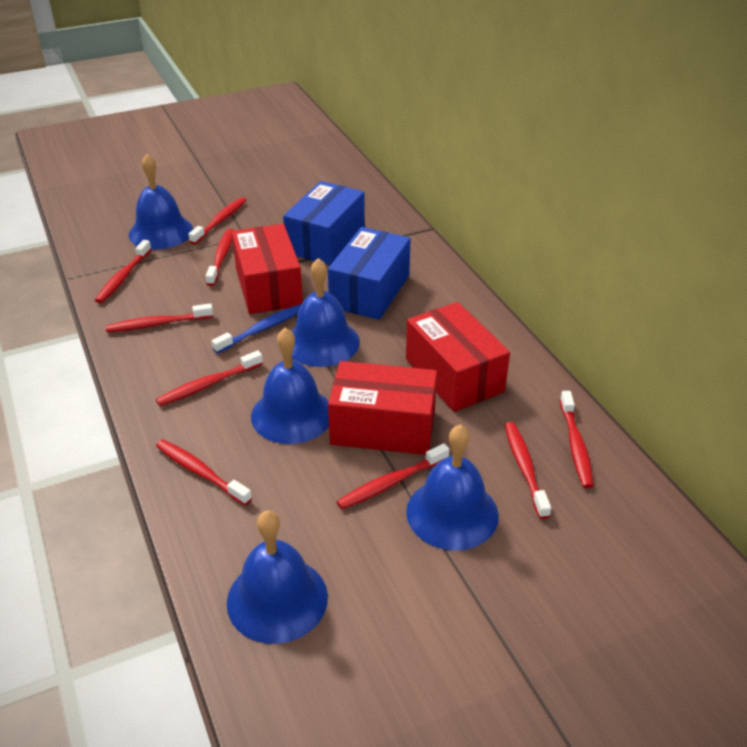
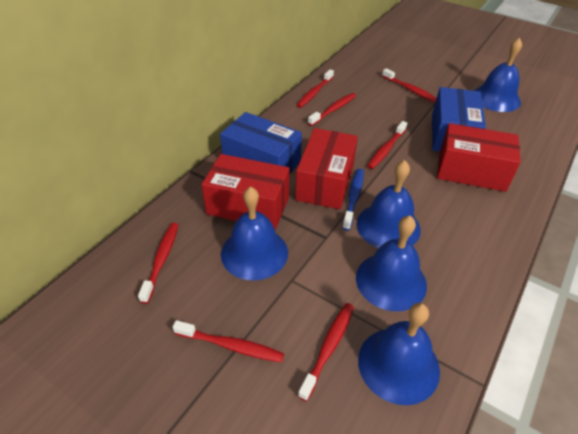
red toothbrush: [95,240,152,303] [106,303,213,333] [156,350,263,406] [156,440,252,505] [189,197,246,244] [206,229,234,286] [337,443,449,510] [505,422,551,519] [560,391,594,488] = 9 -> [138,223,178,304] [173,320,284,363] [296,70,334,108] [298,303,354,401] [308,93,356,126] [367,121,407,169] [382,68,437,103] = 7

